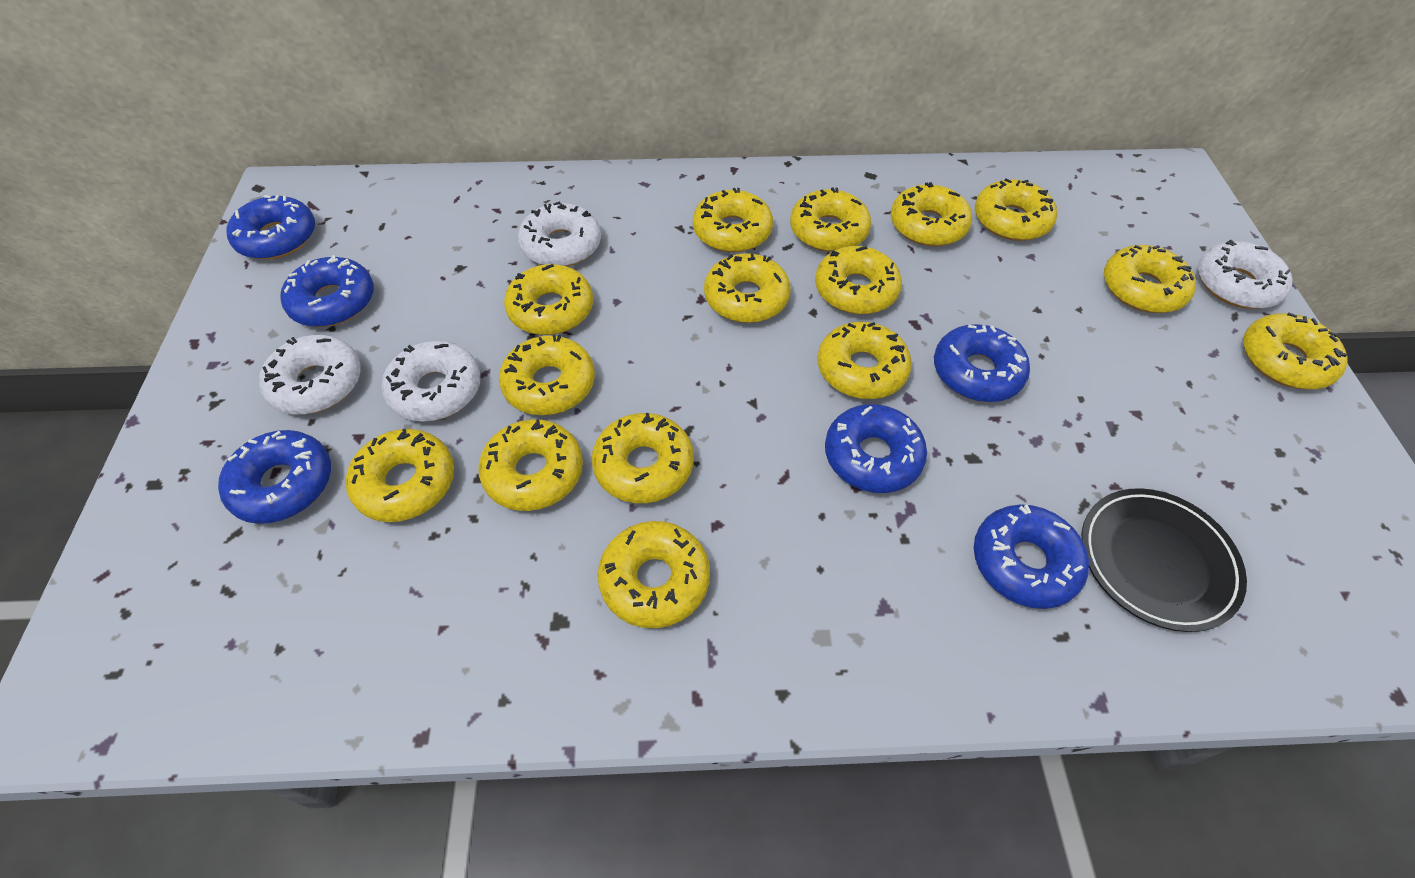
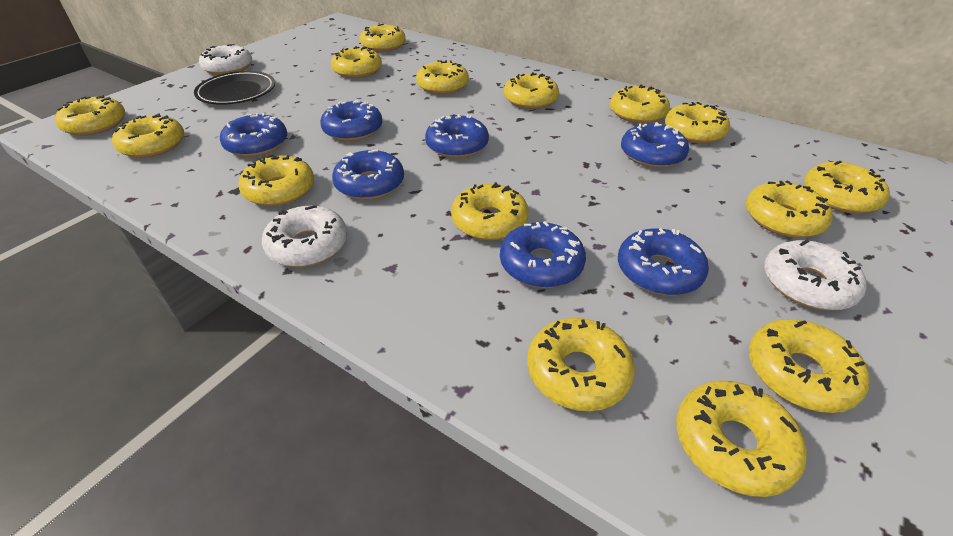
blue donut: [218,430,331,524] [227,195,315,260] [281,255,374,327] [825,404,927,493] [934,324,1030,402] [974,504,1089,609] = 6 -> [220,113,287,157] [320,99,382,141] [332,150,404,200] [425,114,489,158] [500,221,586,288] [618,228,709,295] [621,122,689,168] = 7
white donut: [259,335,361,414] [382,341,481,422] [518,201,601,266] [1198,240,1293,309] = 4 -> [199,44,252,75] [262,205,347,267] [764,240,867,310] = 3

